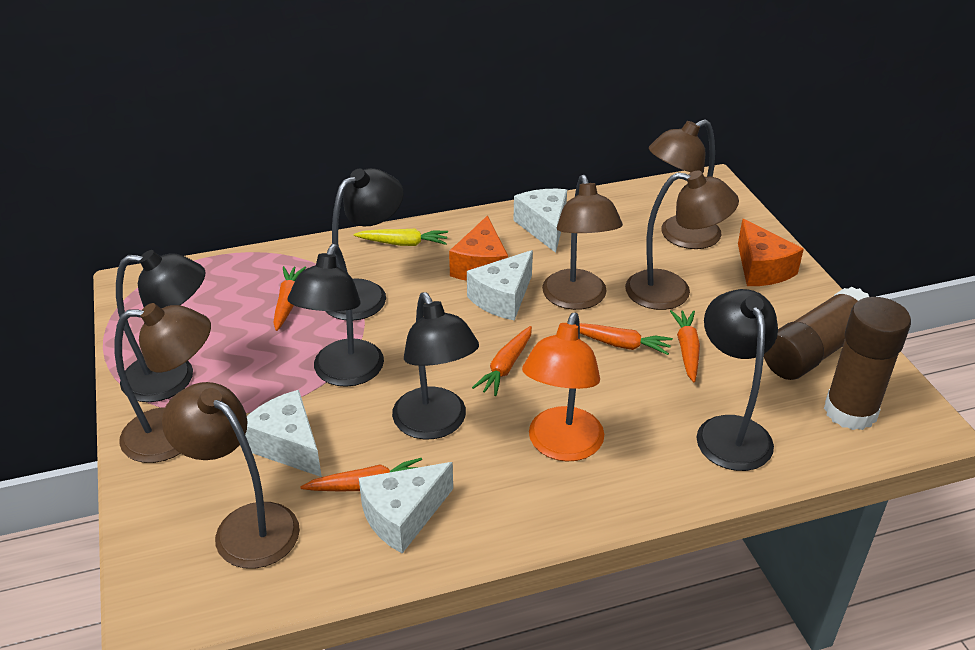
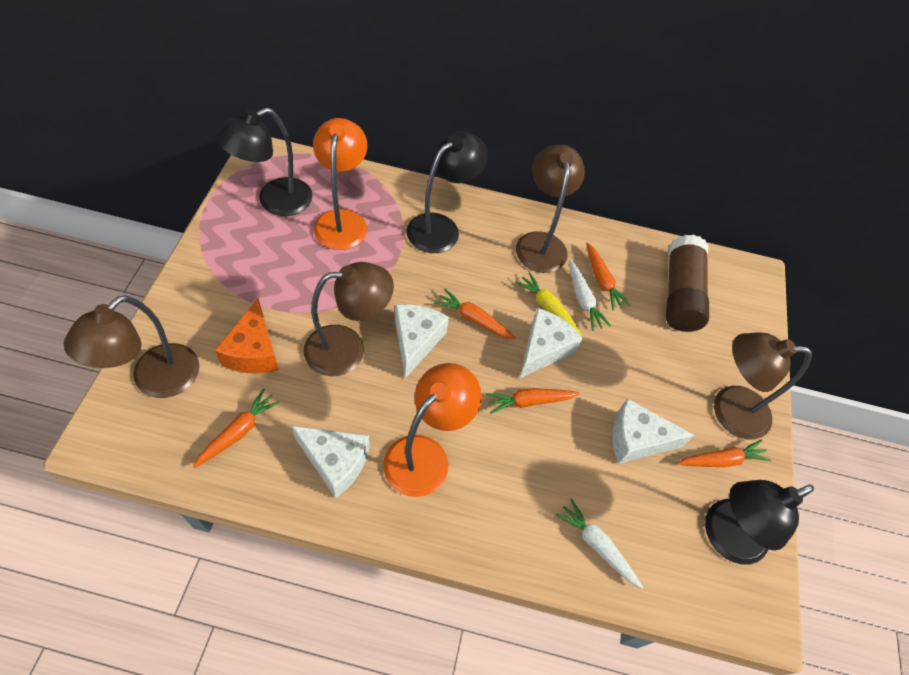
black lamp: [116,250,206,402] [288,244,384,387] [325,168,403,320] [392,292,479,439] [696,289,778,471] = 5 -> [216,108,313,216] [406,131,488,253] [705,480,814,565] = 3
brown glue stick: [764,287,869,380] [824,297,911,430] = 2 -> [666,234,709,332] = 1
brown lamp: [115,303,211,463] [162,382,300,569] [542,175,623,310] [625,170,739,310] [649,119,722,249] = 5 -> [64,295,199,398] [304,262,394,376] [516,145,585,273] [714,332,812,440] = 4
orange cheese: [449,215,508,281] [738,219,804,286] = 2 -> [215,298,279,373] = 1
orange lamp: [522,312,604,462] = 1 -> [313,118,367,250] [383,363,482,497] = 2
white carrot: none = 0 -> [555,498,643,589] [569,260,611,331] = 2

